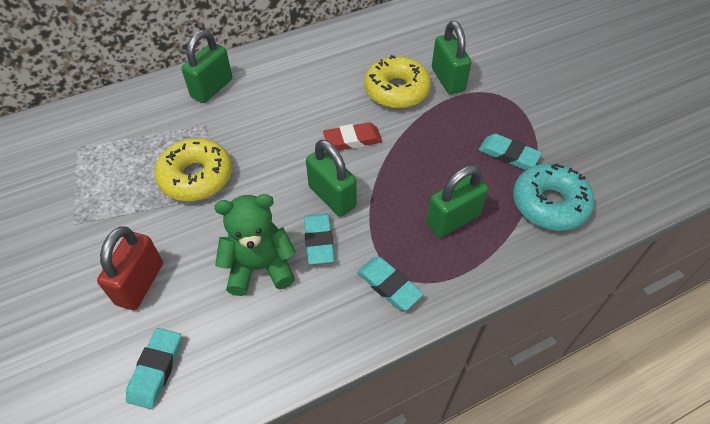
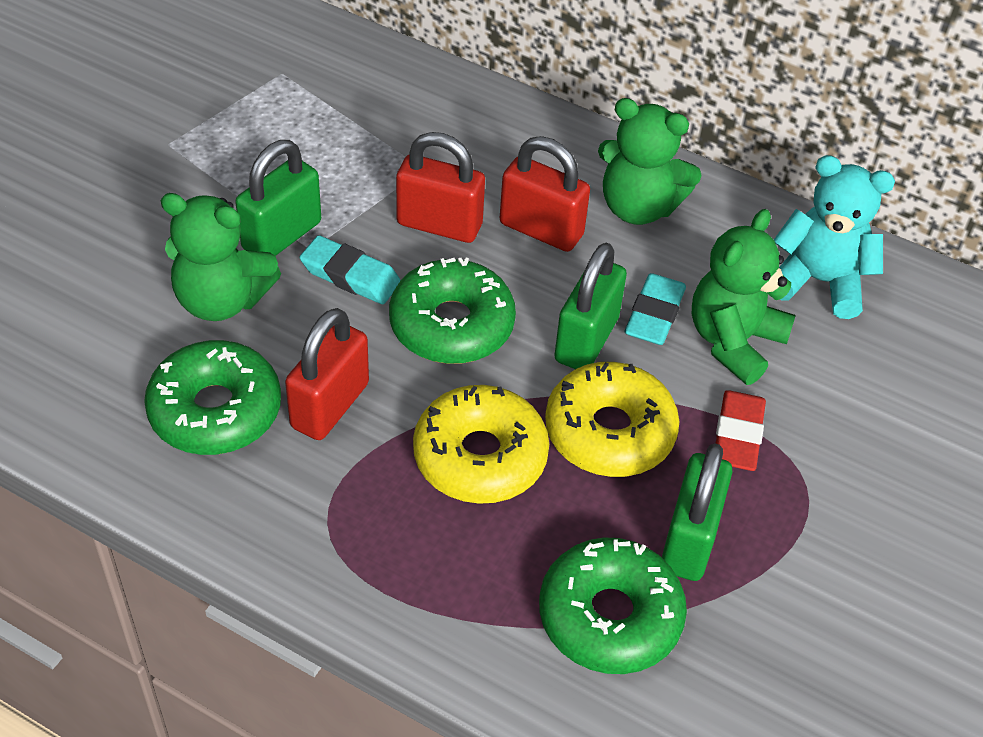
green donut: none = 0 -> [144,340,281,455] [389,257,516,364] [539,538,687,674] = 3
green padlock: [182,30,232,103] [306,140,357,217] [426,165,488,238] [432,21,472,94] = 4 -> [235,140,321,256] [554,243,627,369] [662,443,733,581] = 3
green teddy bear: [214,194,296,296] = 1 -> [161,193,281,321] [598,98,702,225] [692,209,796,385] = 3
red padlock: [97,226,163,310] = 1 -> [285,308,369,440] [396,132,485,243] [500,136,590,252] = 3
turquoise donut: [513,163,595,231] = 1 -> none = 0
turquoise eraser: [126,328,182,409] [304,213,335,265] [357,257,423,311] [479,134,542,170] = 4 -> [300,235,401,304] [625,273,686,345] = 2
turquoise teddy bear: none = 0 -> [774,155,895,319] = 1

